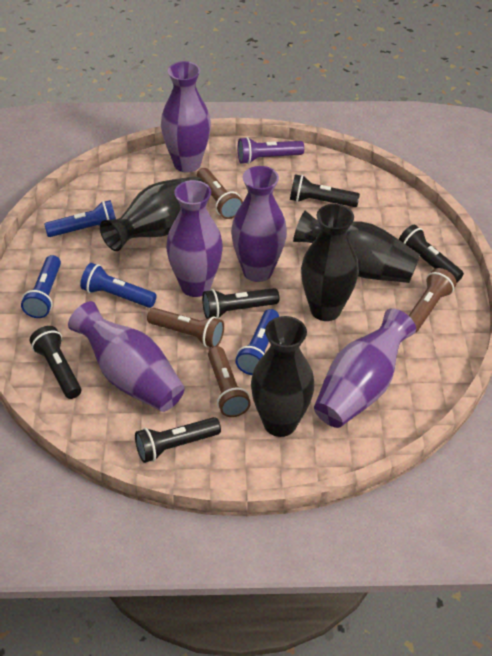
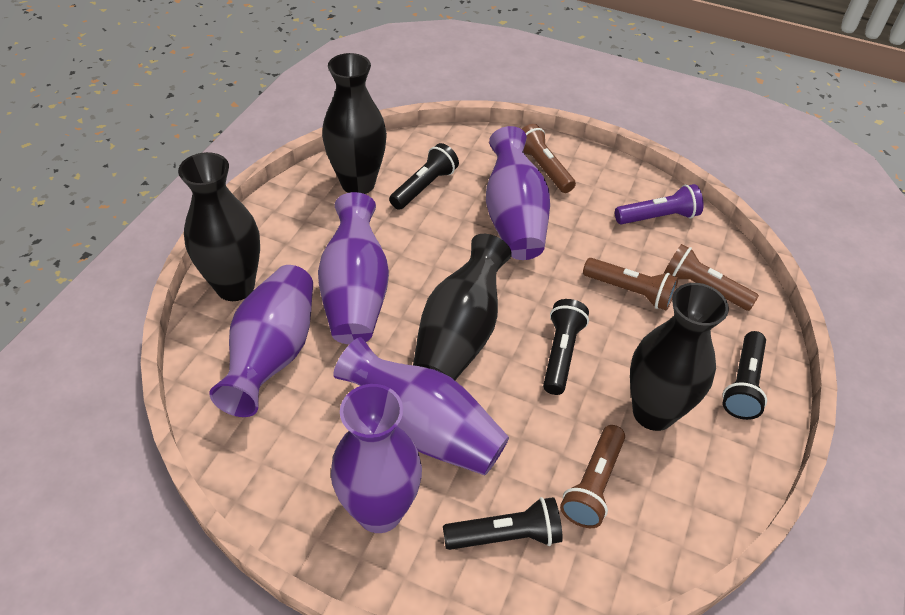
black flashlight: [30,326,81,399] [135,417,221,463] [202,288,279,319] [290,174,360,207] [399,225,464,282] = 5 -> [389,143,459,210] [443,497,563,550] [543,299,589,395] [723,331,767,420] = 4
blue flashlight: [21,255,61,318] [44,200,116,237] [80,263,157,308] [235,309,279,375] = 4 -> none = 0

